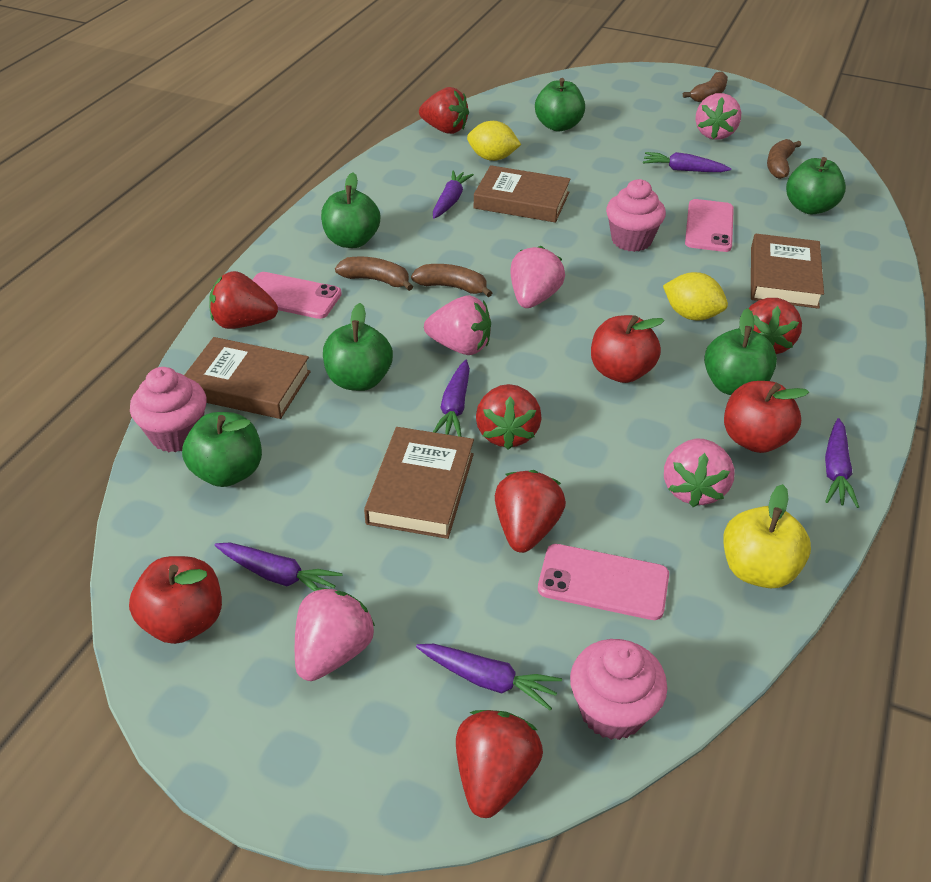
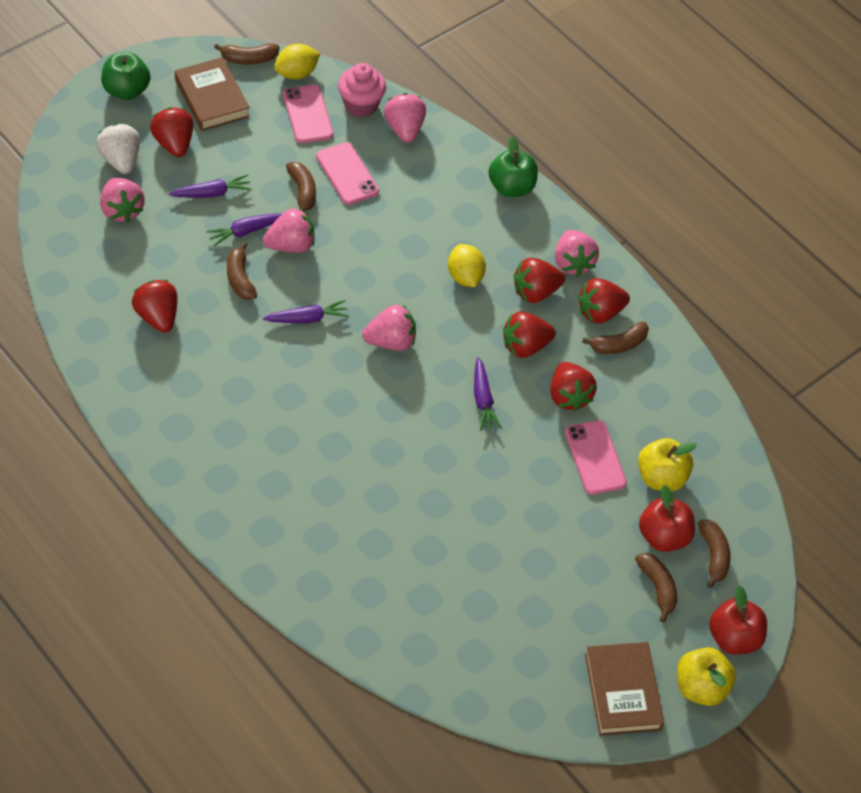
brown banana: [335,257,413,291] [411,264,492,297] [683,71,728,102] [767,139,801,179] = 4 -> [214,43,279,64] [227,242,257,300] [286,162,316,211] [582,322,649,354] [635,553,677,623] [698,520,731,588] = 6
brown book: [184,337,311,419] [364,427,474,539] [473,165,571,223] [751,233,824,309] = 4 -> [175,57,250,131] [585,642,664,736] = 2
green apple: [182,412,262,487] [321,173,380,248] [323,303,393,391] [535,78,585,132] [704,308,777,395] [786,157,846,214] = 6 -> [101,52,150,100] [488,136,538,197] = 2
pink cupcake: [130,367,206,452] [570,639,667,740] [606,179,666,252] = 3 -> [338,63,386,117] = 1
purple carrot: [215,543,343,591] [416,644,562,711] [433,170,474,219] [433,359,470,437] [643,152,731,172] [825,418,859,508] = 6 -> [169,174,252,198] [206,213,283,246] [263,300,349,324] [474,357,502,431] = 4
red apple: [129,556,222,644] [591,315,665,383] [724,381,809,453] = 3 -> [639,485,695,552] [709,586,767,655] = 2
white strawberry: none = 0 -> [96,124,140,174] = 1
yellow apple: [723,484,811,588] = 1 -> [638,438,697,491] [677,647,736,706] = 2

